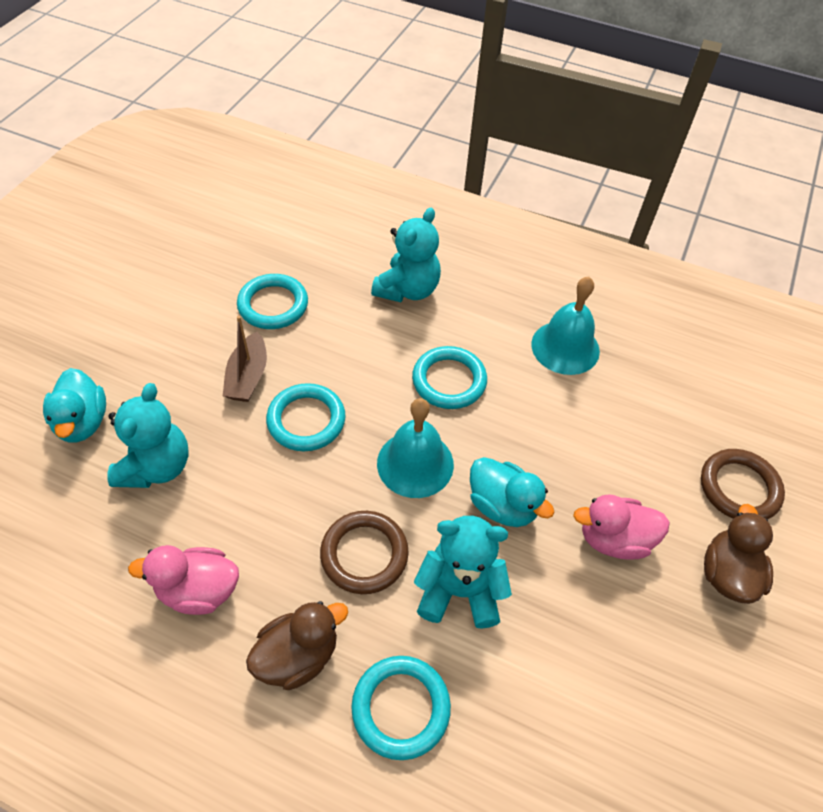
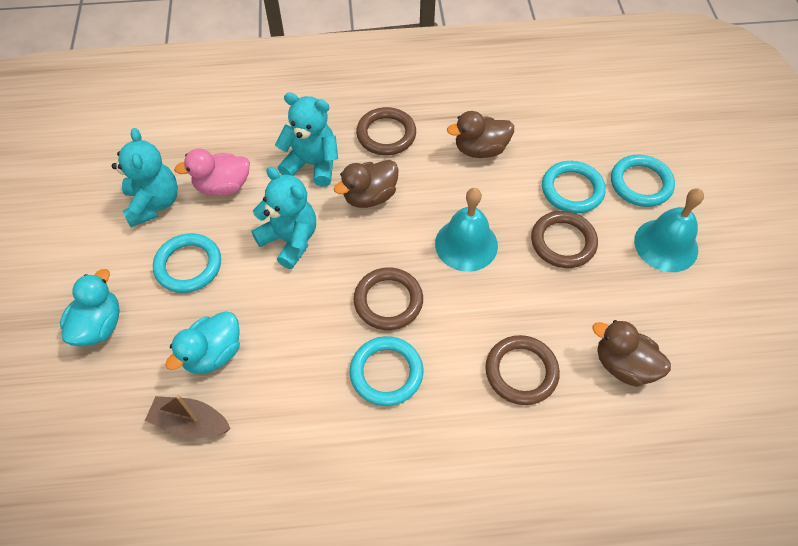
brown duck: [246,601,348,690] [704,504,773,604] = 2 -> [334,160,399,208] [447,111,514,158] [592,320,671,387] = 3
brown ring: [320,511,409,594] [701,449,785,519] = 2 -> [354,267,423,330] [356,107,416,155] [485,335,560,405] [531,211,598,268] = 4
pink duck: [128,545,239,615] [573,494,670,560] = 2 -> [174,148,250,196] = 1

